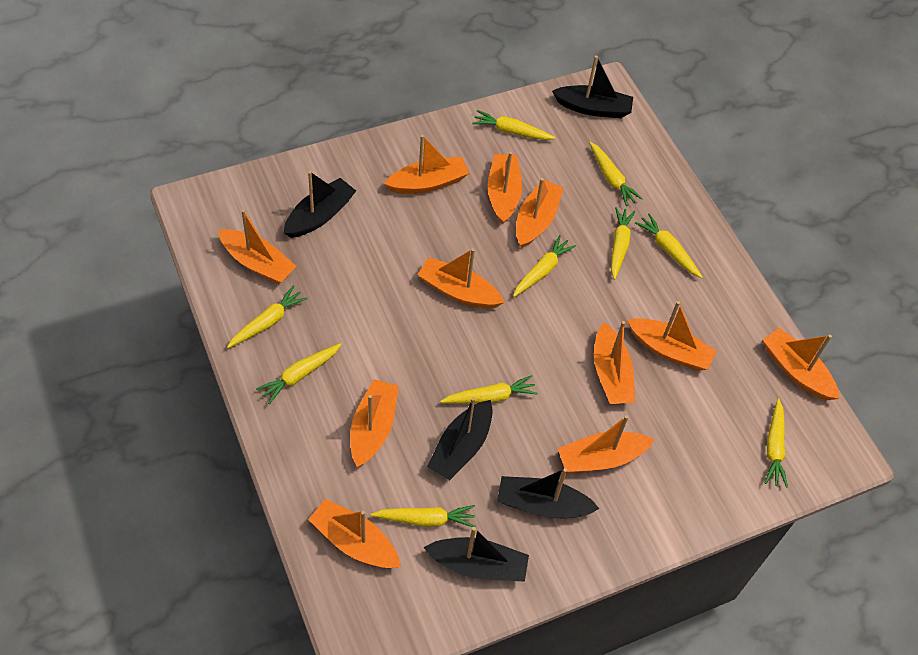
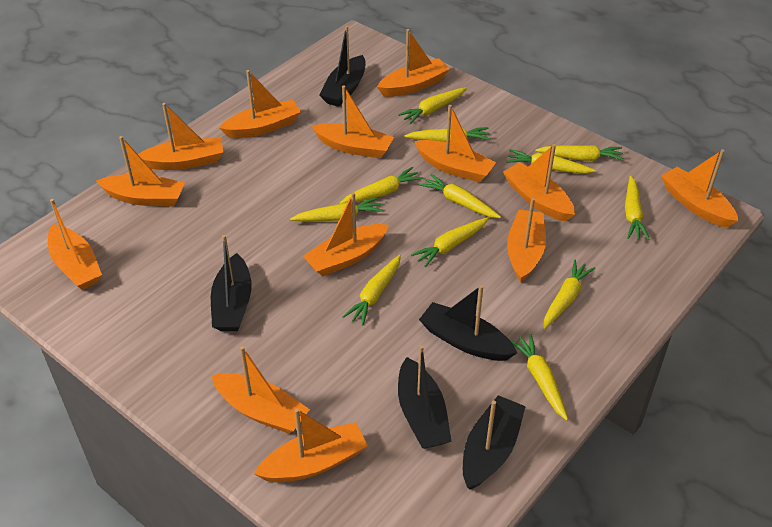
orange boat: [218,209,297,284] [308,499,401,568] [350,379,399,467] [384,135,469,194] [417,248,505,309] [488,152,522,224] [516,178,564,248] [558,415,655,473] [594,321,635,404] [627,301,717,371] [763,328,840,400] = 11 -> [48,199,102,290] [96,136,185,207] [138,103,223,170] [211,346,310,434] [219,70,301,138] [254,408,368,482] [303,192,389,276] [311,85,394,158] [377,29,450,97] [414,105,496,182] [503,144,575,222] [507,198,546,282] [661,149,739,228] = 13
yellow carrot: [227,286,308,348] [256,343,342,404] [370,505,475,527] [440,375,538,403] [472,110,556,140] [513,235,576,297] [589,142,643,206] [611,207,635,280] [635,213,703,278] [765,398,788,488] = 10 -> [290,197,383,221] [339,167,423,204] [342,255,401,325] [398,87,467,124] [404,127,491,142] [411,217,489,268] [420,174,501,218] [506,149,596,173] [510,334,568,421] [535,145,624,161] [543,260,595,330] [625,176,650,240] = 12

